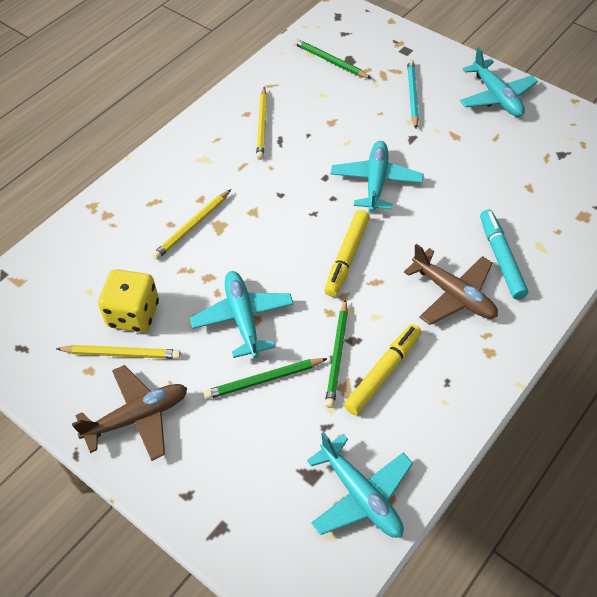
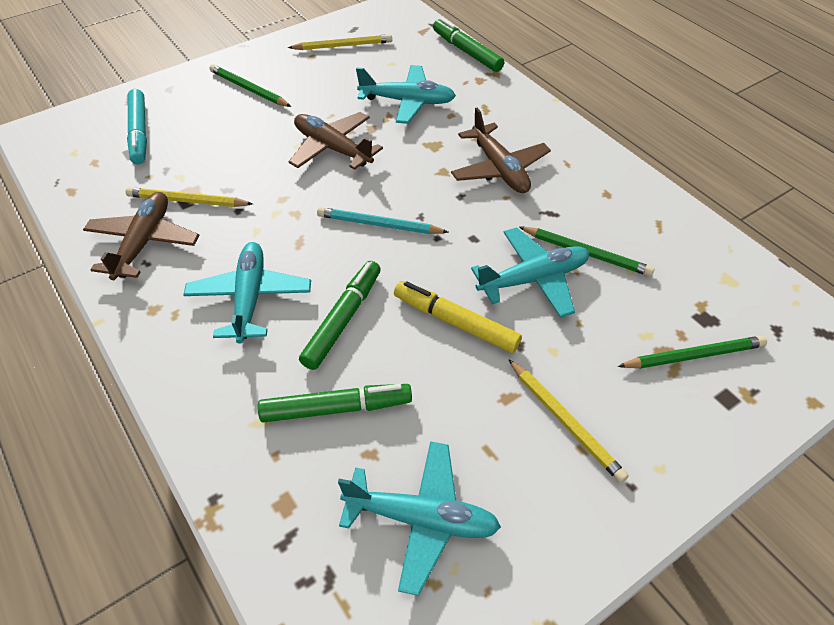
brown plane: [72,365,187,461] [404,244,498,325] = 2 -> [83,192,200,280] [288,112,383,170] [451,108,551,193] = 3
green marker: none = 0 -> [258,384,412,422] [299,261,381,370] [433,18,504,72] = 3
yellow dice: [98,269,159,332] = 1 -> none = 0
yellow marker: [324,210,370,297] [344,324,422,415] = 2 -> [394,281,522,353] = 1

